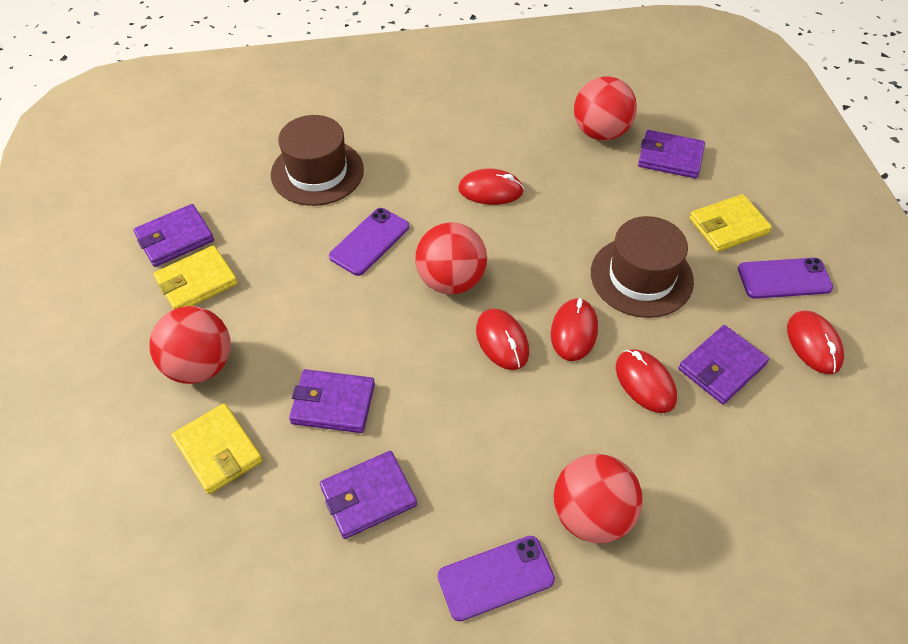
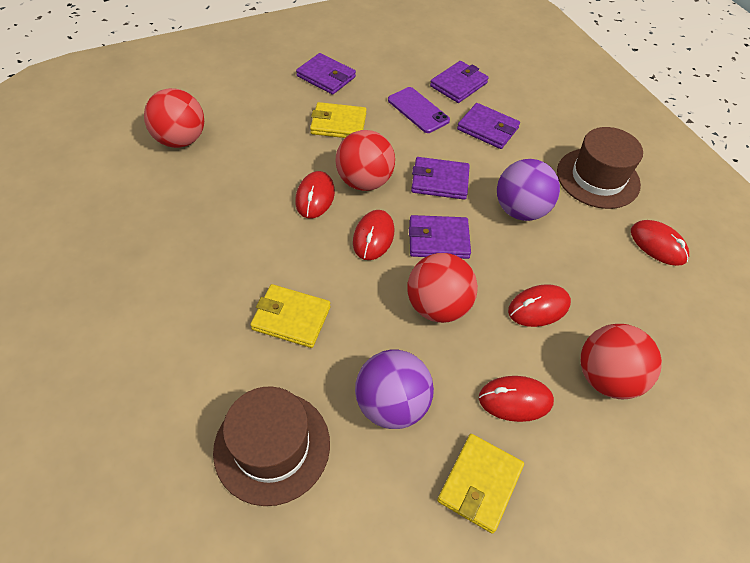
purple ball: none = 0 -> [355,350,434,429] [497,159,560,221] = 2
purple phone: [329,208,409,276] [438,536,555,621] [738,258,833,299] = 3 -> [388,87,450,133] = 1

